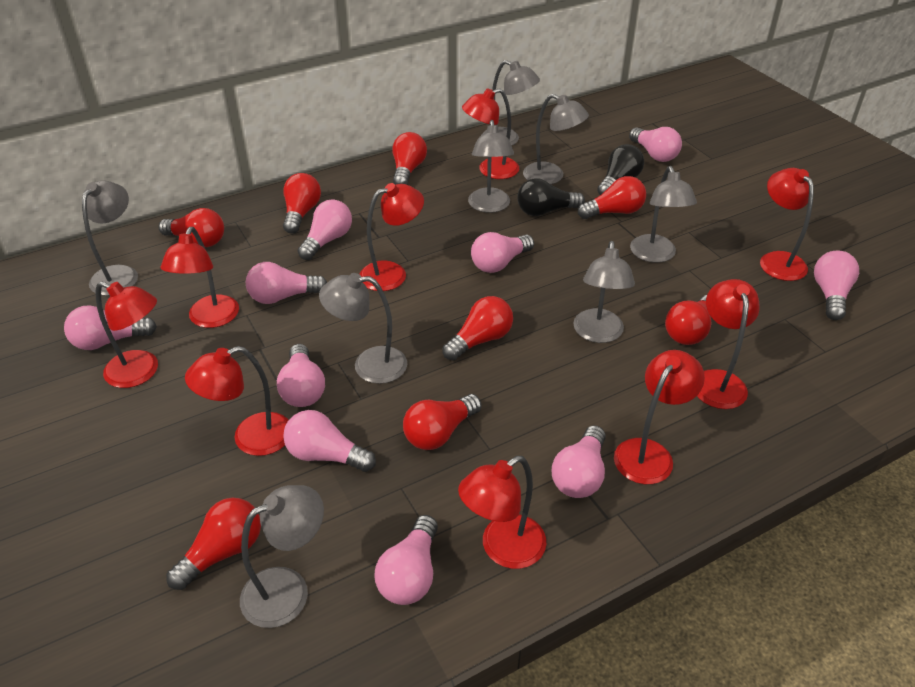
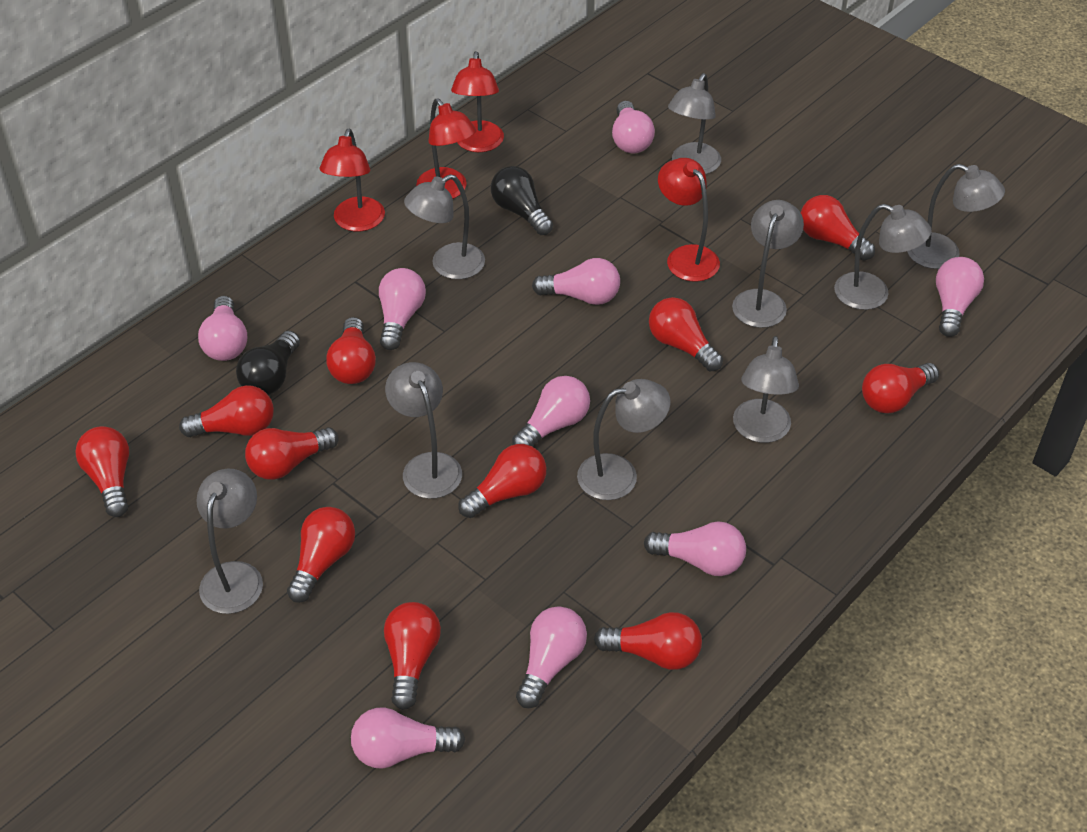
grey lamp: [82,180,138,296] [240,485,324,628] [319,273,407,384] [468,120,514,213] [481,60,540,146] [523,94,589,184] [573,241,635,343] [630,166,697,263] = 8 -> [196,469,263,614] [385,362,462,499] [404,174,485,279] [577,379,670,500] [668,73,721,174] [732,200,804,328] [733,336,799,443] [834,204,932,310] [907,164,1005,269] = 9
pink light bulb: [64,305,157,350] [246,262,327,304] [277,344,325,407] [283,410,376,472] [297,199,352,260] [374,515,438,605] [471,232,534,273] [552,425,606,498] [629,127,682,162] [814,251,859,320] = 10 -> [198,296,247,361] [351,708,465,769] [379,268,426,350] [512,376,590,447] [516,606,587,708] [532,258,620,305] [612,101,655,153] [644,521,746,576] [936,257,984,337] = 9
red lamp: [96,282,158,388] [161,227,239,328] [185,346,289,456] [359,183,424,291] [458,456,546,569] [462,88,519,179] [614,350,705,484] [697,279,760,409] [760,168,814,281] = 9 -> [320,129,385,231] [416,98,476,199] [451,51,504,152] [658,158,720,282] = 4
red light bulb: [159,208,224,247] [166,498,261,590] [283,173,321,234] [392,132,427,185] [403,394,482,450] [442,296,513,361] [578,176,646,219] [665,295,711,345] = 8 -> [75,426,129,517] [179,385,274,437] [245,427,339,480] [287,507,355,603] [327,317,376,384] [384,602,441,710] [458,444,546,518] [594,612,702,670] [649,297,723,371] [801,195,875,261] [862,363,939,413] = 11

